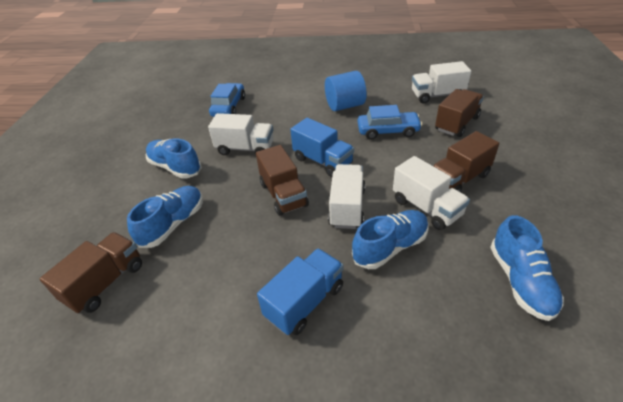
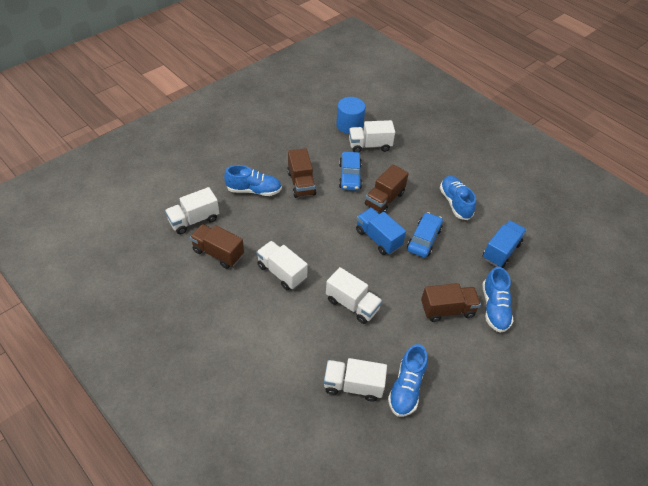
white truck: [208,113,274,155] [328,164,365,229] [393,156,470,230] [412,61,471,103] = 4 -> [165,187,219,234] [256,241,308,290] [324,358,387,402] [326,267,382,324] [349,120,395,152] = 5

